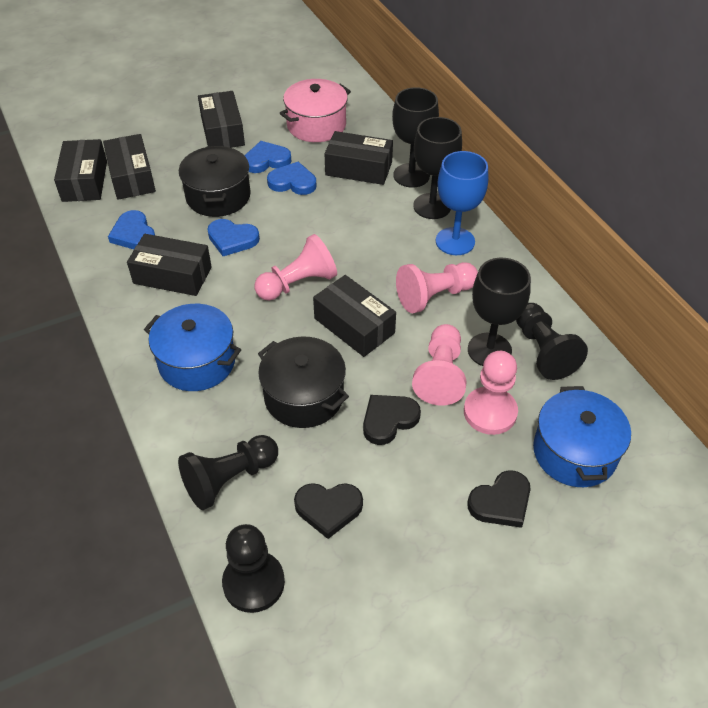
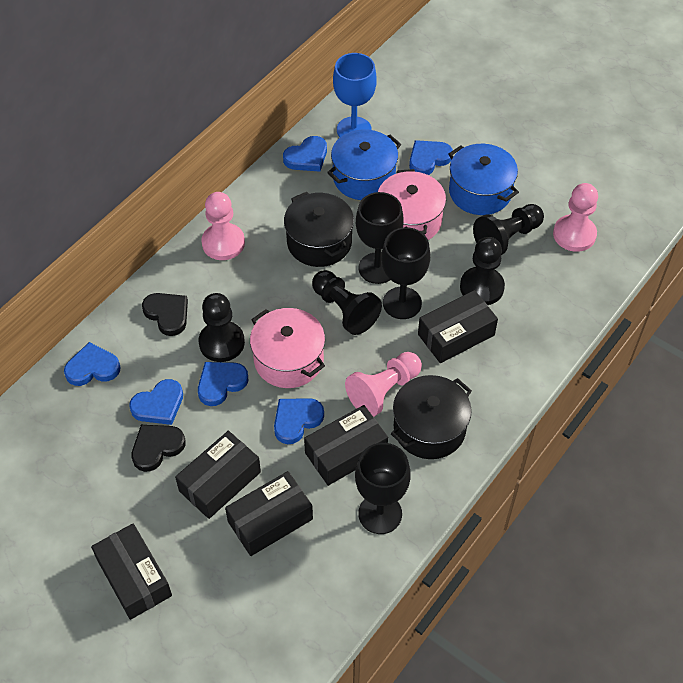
black box: [54,139,107,202] [103,134,156,200] [127,234,212,296] [198,91,245,148] [313,275,396,357] [325,131,393,185] = 6 -> [91,523,172,620] [175,431,261,519] [225,471,313,556] [304,405,388,486] [418,290,498,363] = 5
black heart: [294,483,363,539] [363,395,421,445] [467,470,531,528] = 3 -> [131,425,186,472] [142,293,188,336] = 2
black pawn: [178,435,278,510] [222,524,285,613] [516,303,588,380] = 3 -> [199,293,245,362] [312,270,382,335] [460,237,505,305] [473,204,544,255] = 4
blue heart: [108,210,155,249] [207,219,260,256] [245,141,291,173] [267,162,316,195] = 4 -> [64,342,121,386] [129,379,183,425] [198,362,249,406] [274,398,324,444] [283,136,327,172] [409,140,453,175] = 6
pink pawn: [255,234,337,301] [396,262,478,313] [412,324,467,406] [464,351,518,435] = 4 -> [201,192,245,260] [345,352,422,417] [553,183,598,252] = 3
pink pot: [280,79,351,142] = 1 -> [250,308,325,388] [378,169,446,240] = 2

